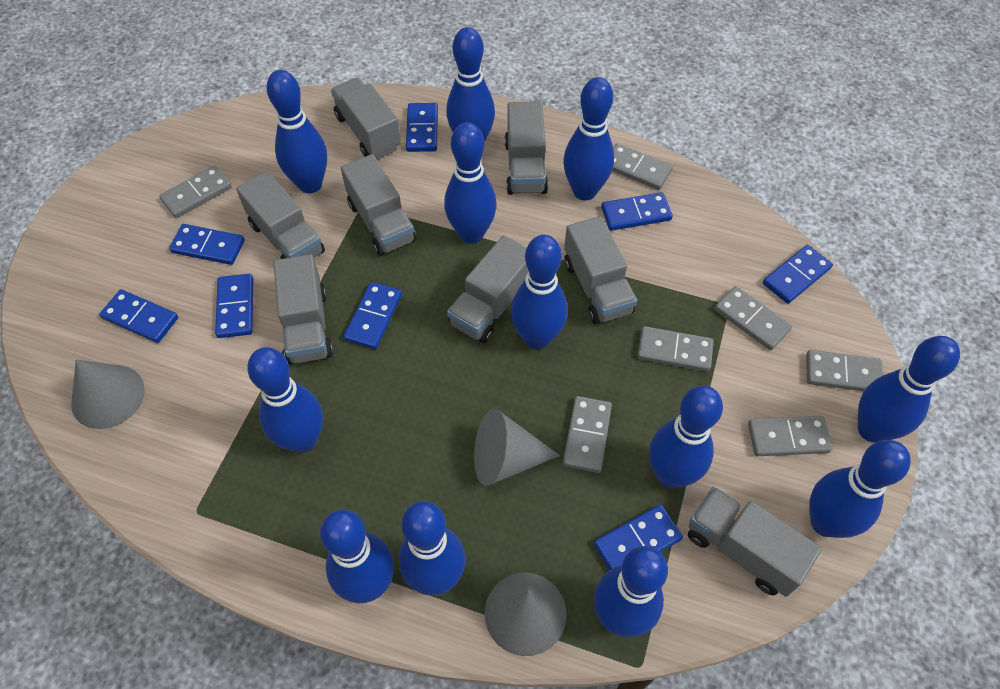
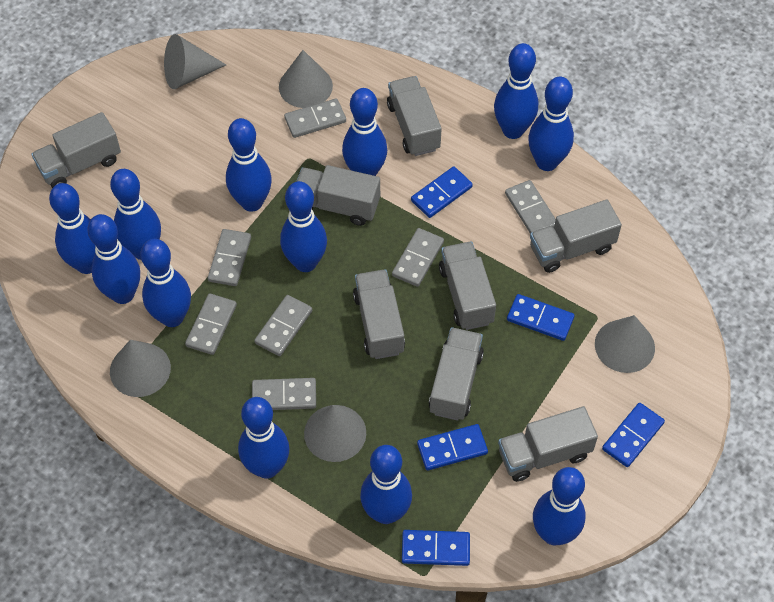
blue domino: [99,289,178,343] [169,224,245,265] [215,274,253,338] [343,282,402,349] [406,103,438,152] [594,504,683,570] [601,192,673,231] [763,245,833,304] = 8 -> [402,530,470,566] [411,166,473,218] [417,424,488,471] [507,294,575,341] [602,403,665,467] = 5
grey cone: [71,359,145,429] [474,409,560,486] [485,572,567,656] = 3 -> [110,340,171,397] [164,34,226,89] [279,50,333,108] [304,405,366,462] [595,315,655,373] = 5

